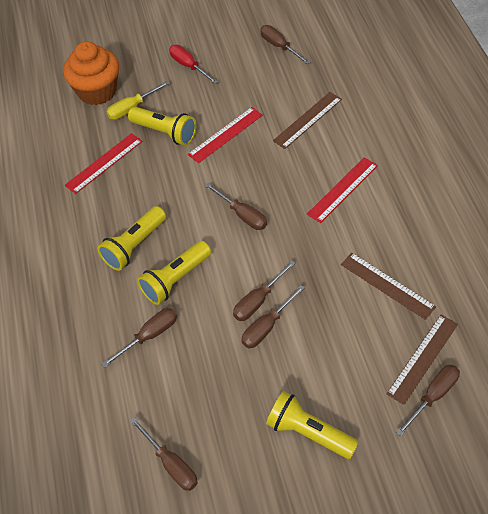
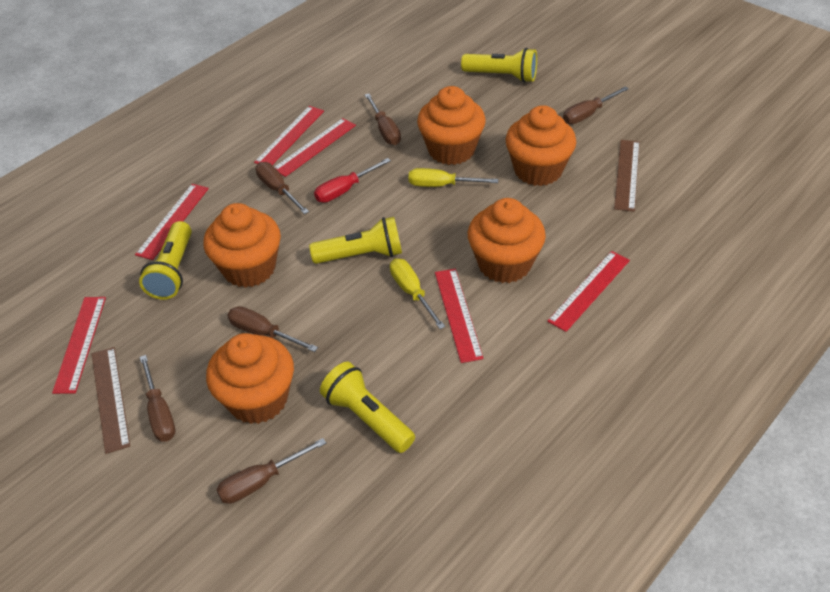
brown ruler: [273,92,342,149] [341,253,436,320] [387,315,458,405] = 3 -> [92,347,130,454] [614,140,640,212] = 2
brown screwdriver: [102,308,177,368] [130,417,198,491] [205,183,267,230] [233,260,295,321] [241,285,305,348] [260,25,310,64] [396,365,460,436] = 7 -> [140,355,176,442] [216,438,326,504] [227,306,318,352] [256,162,309,214] [365,94,401,145] [563,86,629,124] = 6
orange cupcake: [63,41,119,105] = 1 -> [203,203,281,288] [206,333,294,424] [417,86,486,165] [468,198,546,283] [505,105,576,186] = 5
red ruler: [65,133,142,194] [188,107,263,163] [307,157,378,223] = 3 -> [52,297,106,394] [135,184,209,260] [254,106,324,165] [275,118,356,177] [435,269,484,363] [547,251,630,332] = 6
yellow screwdriver: [106,81,170,120] = 1 -> [390,259,445,329] [409,168,498,187] = 2

